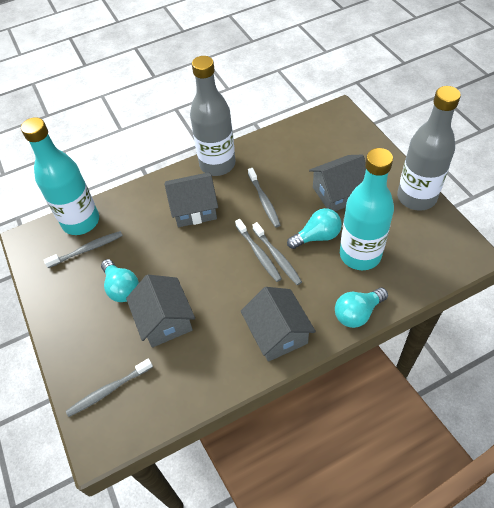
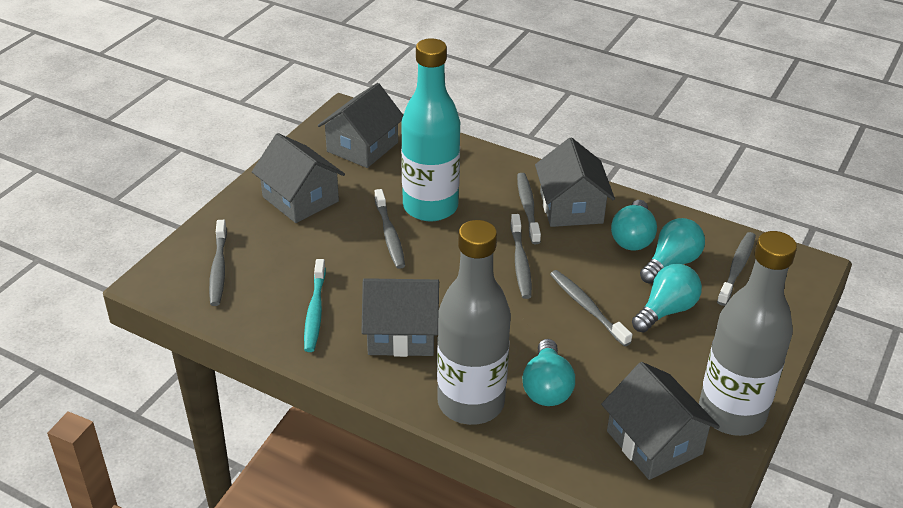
grey house: [126,275,195,348] [164,172,218,227] [241,287,316,362] [309,155,366,211] = 4 -> [252,133,345,223] [318,83,403,168] [361,278,439,357] [535,137,615,227] [601,362,720,480] = 5
grey toothbrush: [44,231,123,268] [66,359,153,417] [235,219,282,282] [248,168,280,228] [253,222,302,285] = 5 -> [209,220,227,306] [374,189,405,269] [511,214,532,299] [517,173,541,244] [550,270,632,346] [717,232,756,306] = 6
turquoise bottle: [21,117,99,235] [340,148,394,270] = 2 -> [401,38,460,222] = 1
turquoise light bulb: [101,259,139,302] [287,208,342,249] [335,288,388,328] = 3 -> [523,339,575,406] [611,200,657,251] [632,264,702,333] [640,218,705,284] = 4
turquoise toothbrush: none = 0 -> [304,259,326,352] = 1

